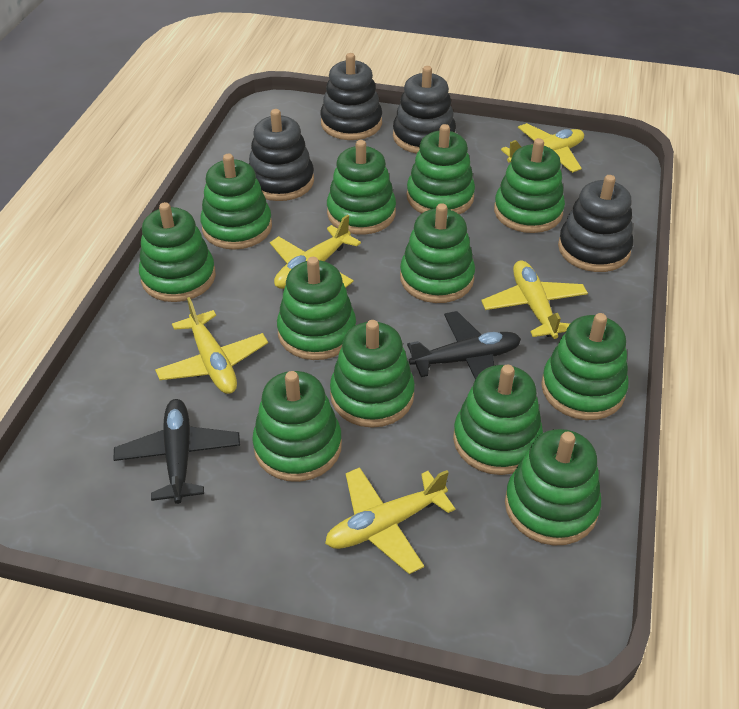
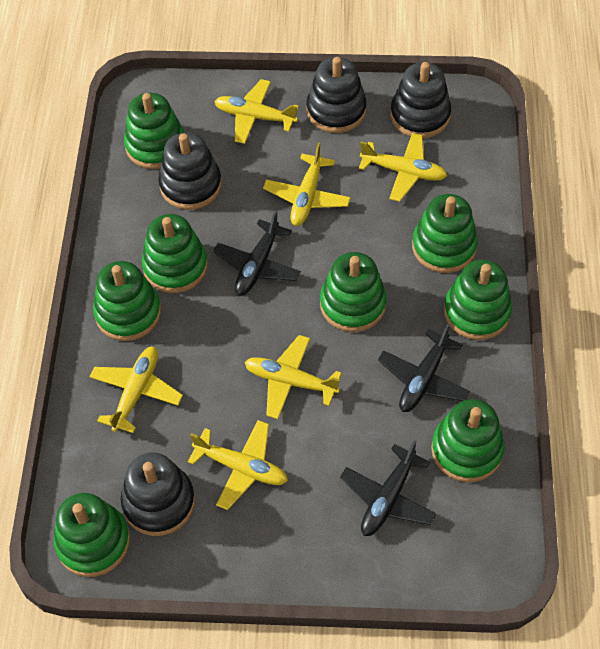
black plane: [113,399,240,504] [407,311,521,380] = 2 -> [213,211,301,296] [340,440,437,536] [378,323,470,412] = 3
green stacking toy: [139,202,216,302] [200,154,272,250] [252,371,342,482] [277,257,356,360] [327,140,396,235] [330,320,415,428] [400,203,475,303] [407,124,475,214] [453,365,543,475] [494,138,565,233] [505,429,601,546] [541,313,628,420] = 12 -> [54,493,130,577] [93,261,161,341] [124,93,184,169] [142,214,208,293] [320,252,387,332] [412,194,478,273] [431,399,505,482] [444,260,512,340] = 8
yellow plane: [155,297,268,394] [270,214,361,289] [325,467,455,574] [481,260,588,339] [501,123,584,173] = 5 -> [89,347,183,433] [188,420,288,510] [214,79,299,144] [245,335,342,419] [263,143,351,226] [359,133,447,202] = 6

